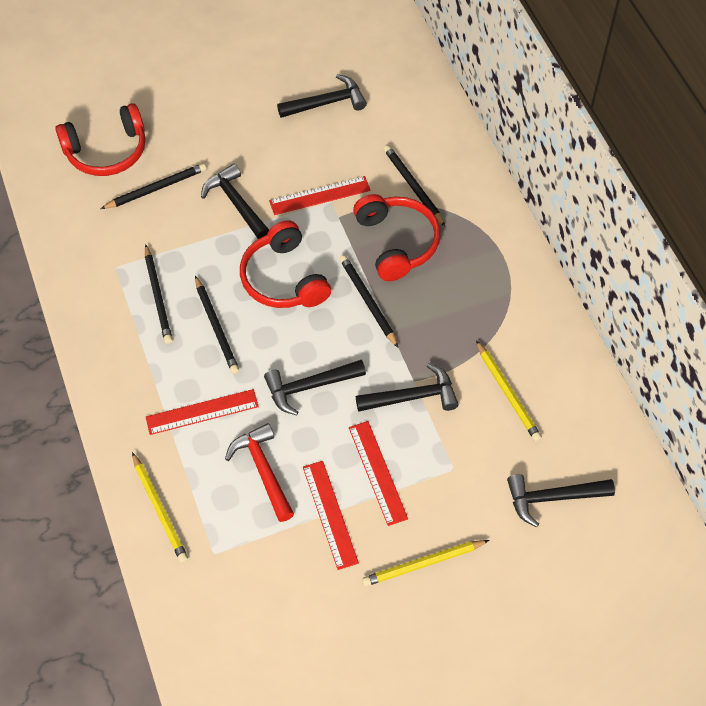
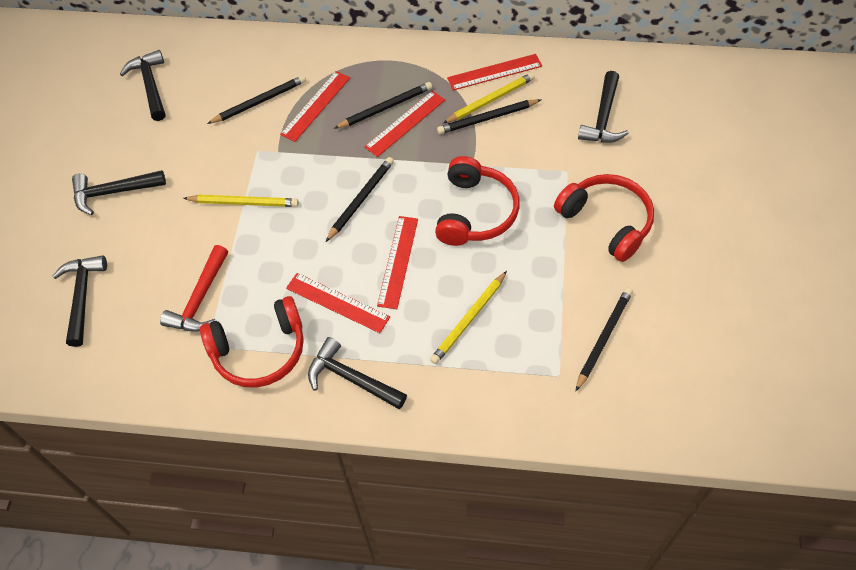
red ruler: [146,389,259,435] [269,176,371,215] [303,461,359,570] [349,421,408,526] = 4 -> [280,71,350,142] [286,273,390,333] [365,91,445,157] [377,216,418,309] [447,54,542,90] = 5

